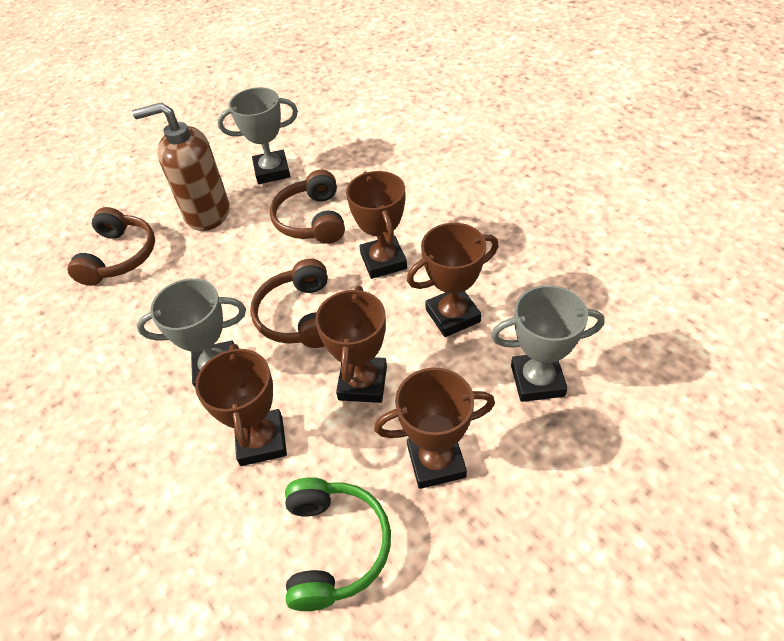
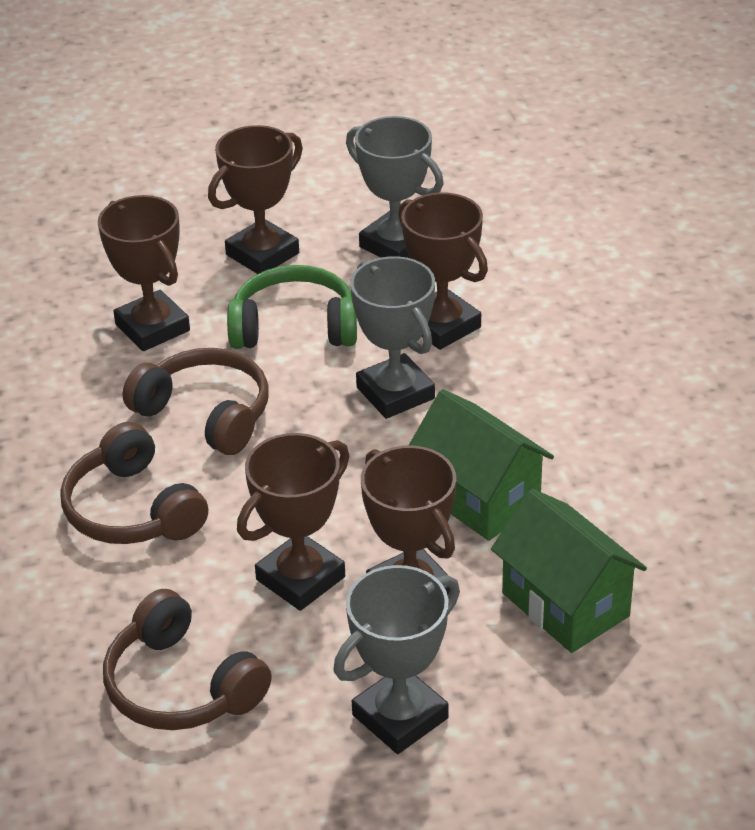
brown soap dispenser: [132,102,230,231] = 1 -> none = 0
green house: none = 0 -> [408,389,554,541] [491,489,647,653] = 2

